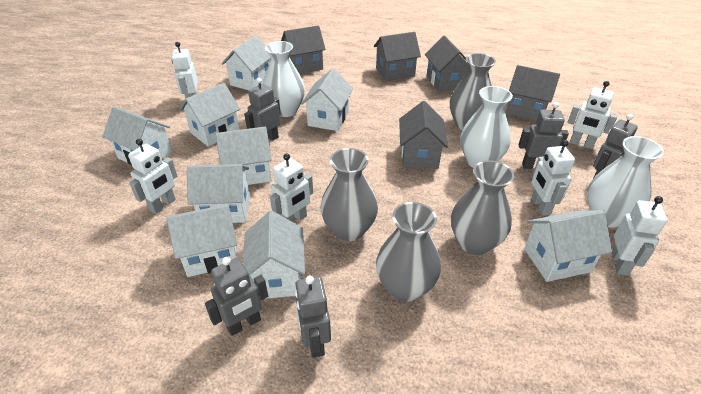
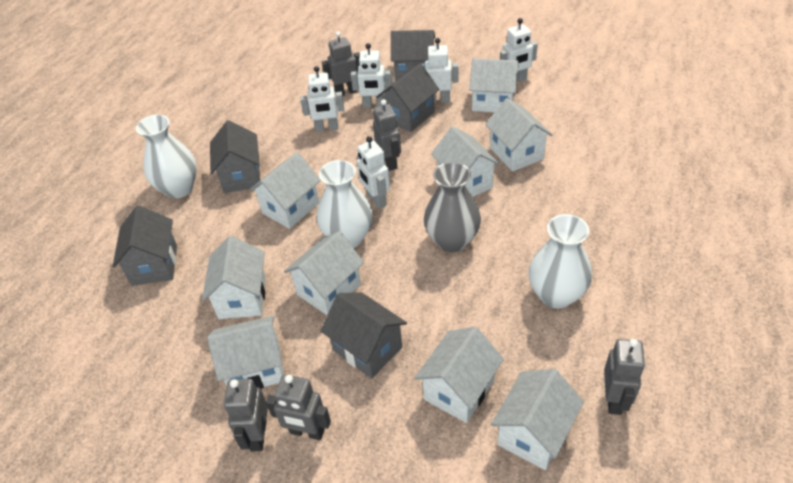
grey vase: [321,148,378,241] [376,202,441,302] [450,53,496,130] [451,160,514,255] = 4 -> [424,162,481,252] = 1
white robot: [128,139,177,214] [172,42,198,98] [270,153,313,223] [531,140,575,216] [567,81,618,149] [612,196,667,276] = 6 -> [300,66,344,132] [351,43,392,108] [357,136,390,209] [423,38,459,103] [500,18,538,82] = 5

